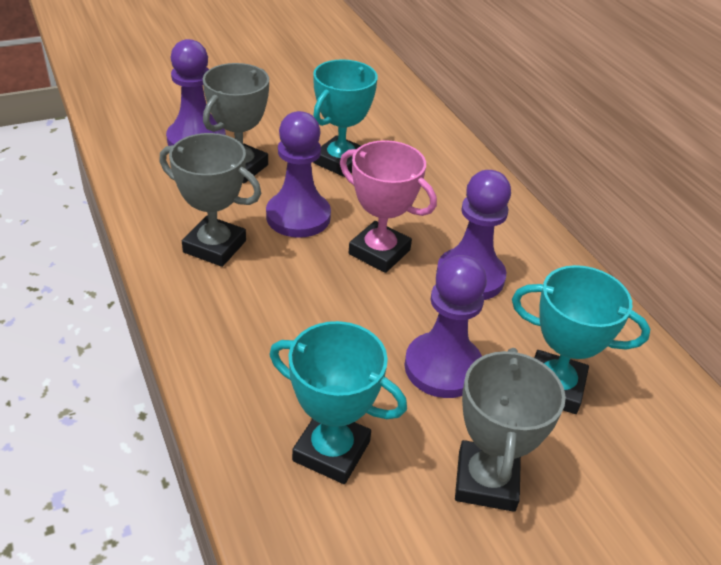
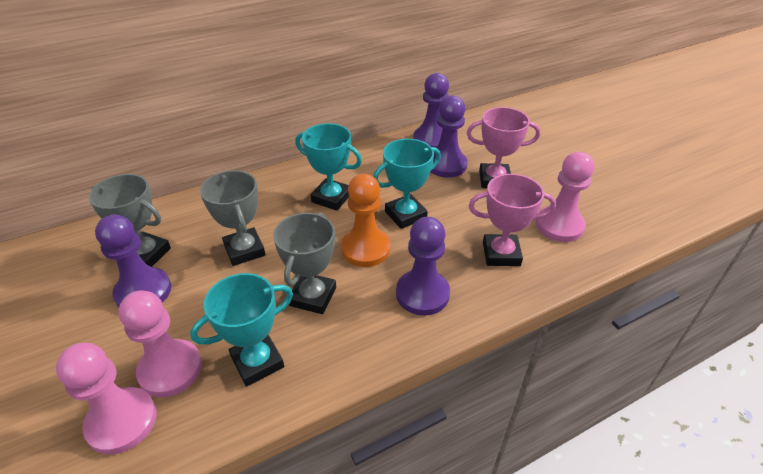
orange pawn: none = 0 -> [341,174,390,267] = 1
pink pawn: none = 0 -> [56,343,157,454] [118,290,202,397] [536,152,594,242] = 3
pink trophy: [340,140,437,273] = 1 -> [467,107,540,188] [469,174,556,266] = 2

